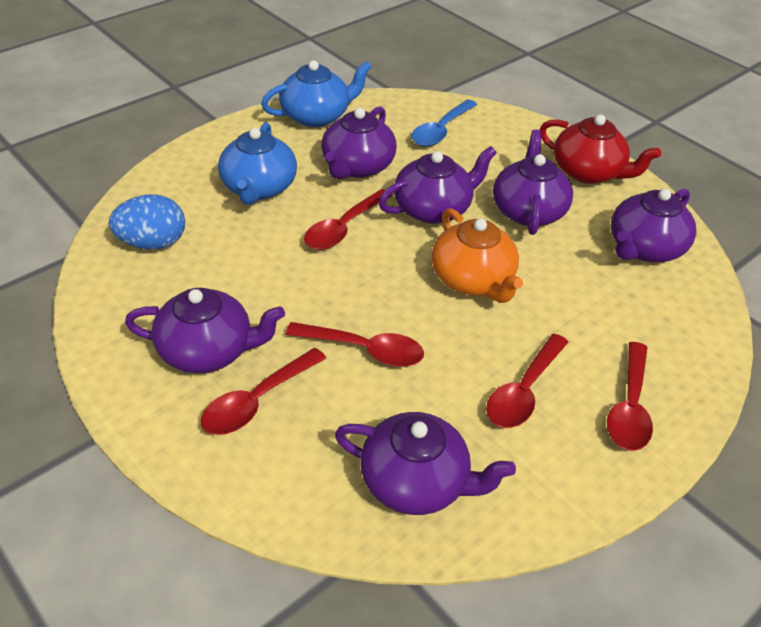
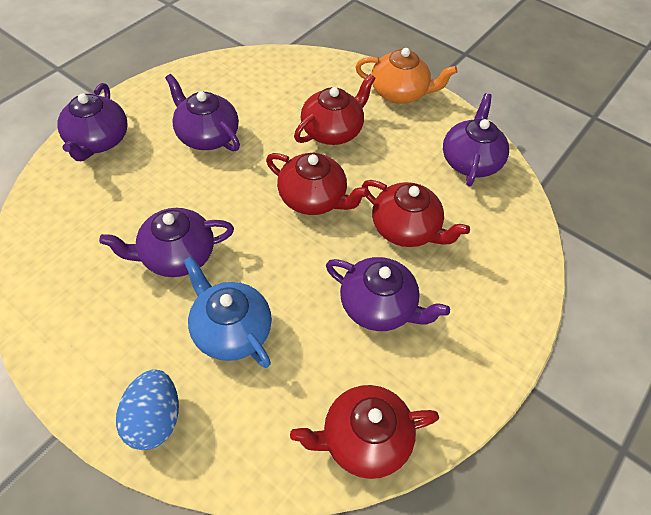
blue spoon: [412,100,477,146] = 1 -> none = 0
blue teapot: [218,122,297,205] [261,60,372,127] = 2 -> [184,256,272,368] = 1
purple teapot: [125,288,285,373] [321,107,397,179] [335,412,516,515] [379,146,497,224] [493,130,573,235] [611,189,696,262] = 6 -> [58,83,128,161] [99,208,234,277] [165,74,240,151] [326,257,450,331] [443,93,509,186] = 5
red spoon: [201,348,326,435] [285,322,424,367] [304,189,392,250] [486,334,568,428] [607,342,653,451] = 5 -> none = 0
red teapot: [540,115,661,184] = 1 -> [266,153,369,215] [290,385,439,479] [294,74,376,145] [362,180,470,247] = 4

